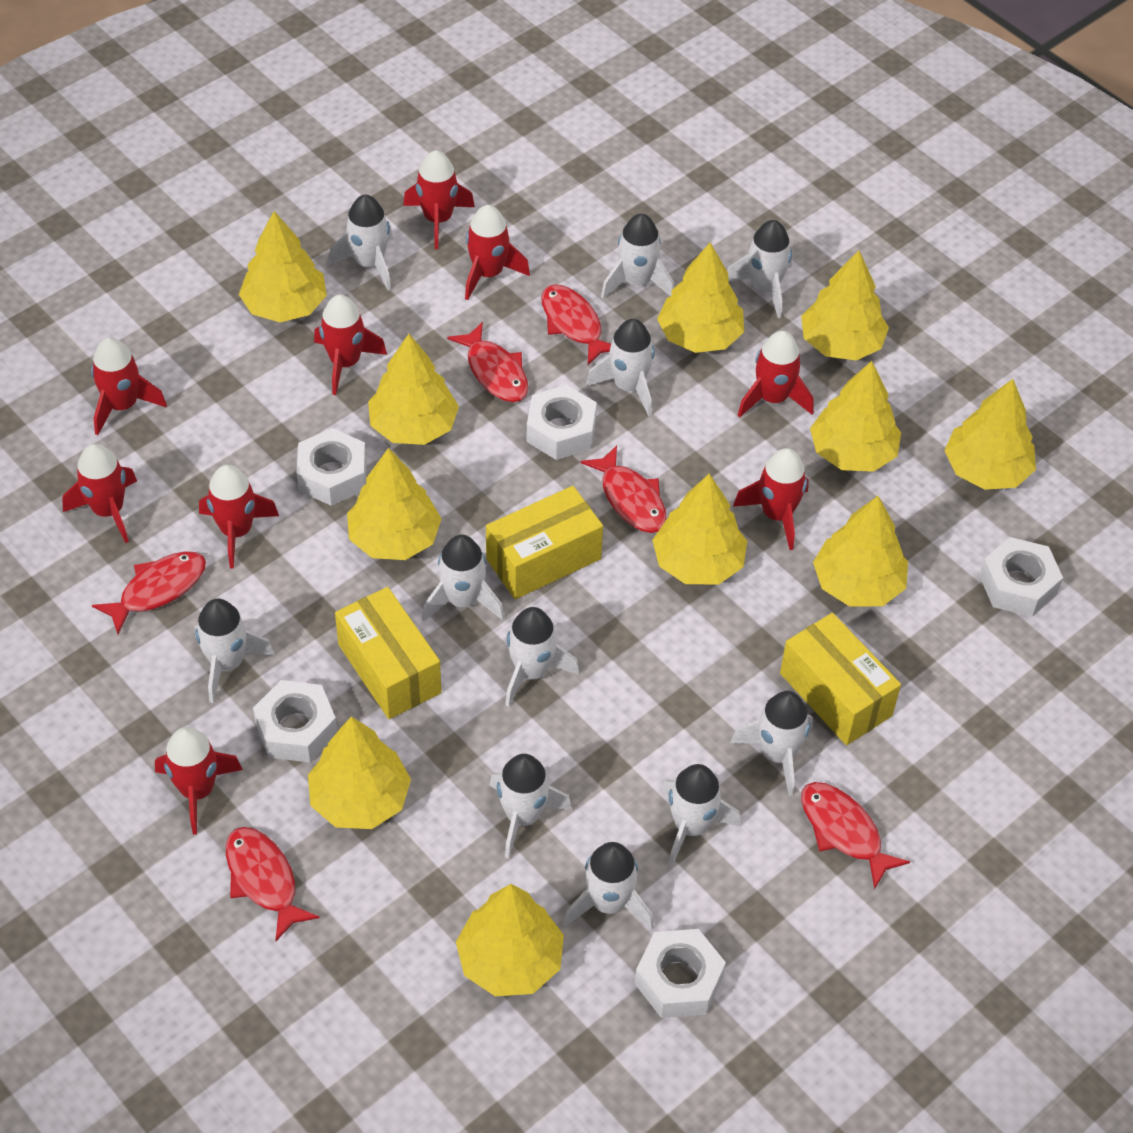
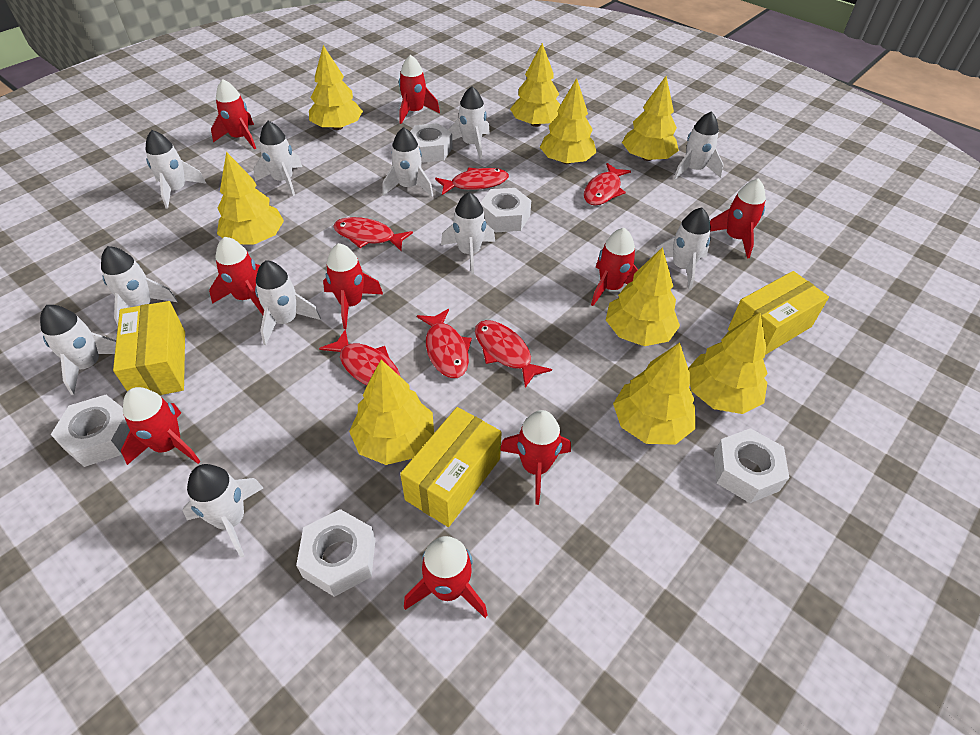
yellow tree: [239,211,327,322] [308,716,411,829] [347,448,441,560] [368,334,459,445] [456,884,564,996] [652,473,747,585] [657,242,744,353] [801,250,889,361] [810,361,901,472] [813,496,908,607] [944,379,1036,490] = 11 -> [217,152,284,245] [309,45,363,130] [349,360,434,465] [510,43,561,127] [540,78,597,164] [606,247,680,346] [613,342,695,445] [622,76,679,161] [688,312,768,414] = 9

